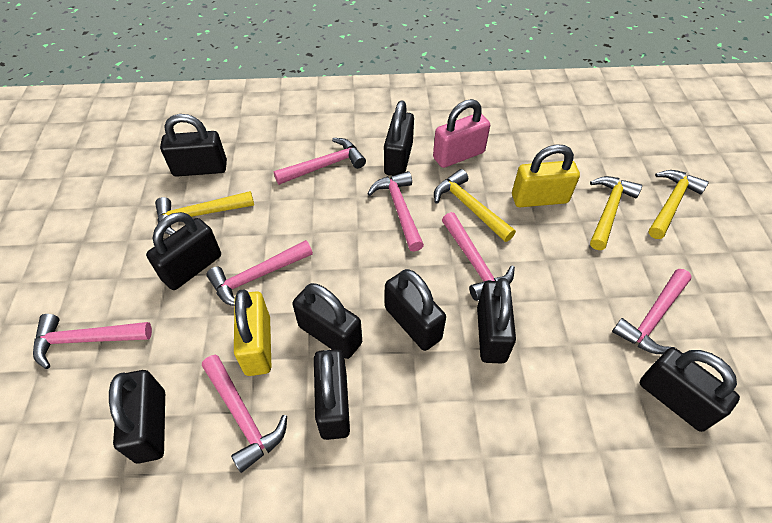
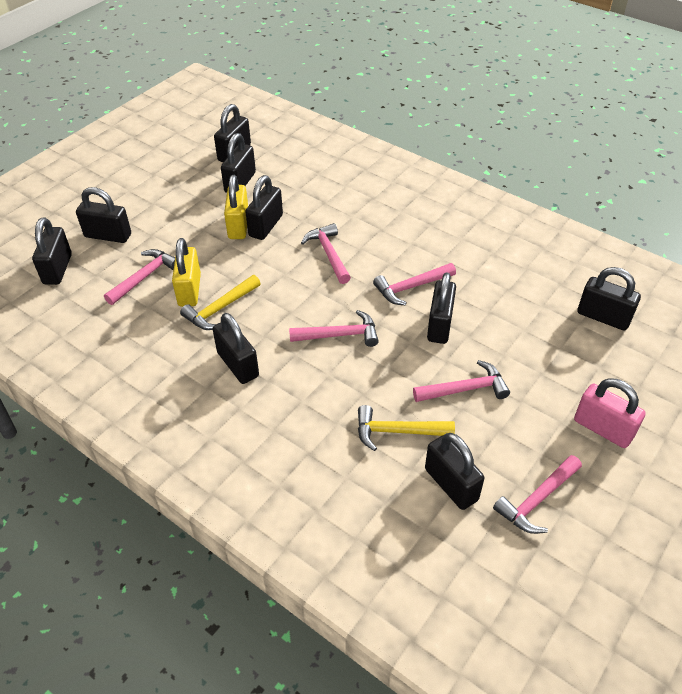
pink hammer: [33,314,152,369] [202,355,287,473] [206,240,313,306] [274,138,366,185] [367,171,424,252] [442,212,515,301] [612,269,692,354] = 7 -> [104,249,175,305] [289,310,379,347] [301,223,351,284] [373,263,456,305] [413,360,510,402] [493,455,582,534] = 6
yellow hammer: [155,191,254,235] [434,169,516,242] [590,176,642,250] [649,170,709,239] = 4 -> [180,275,261,330] [358,405,455,451] = 2

